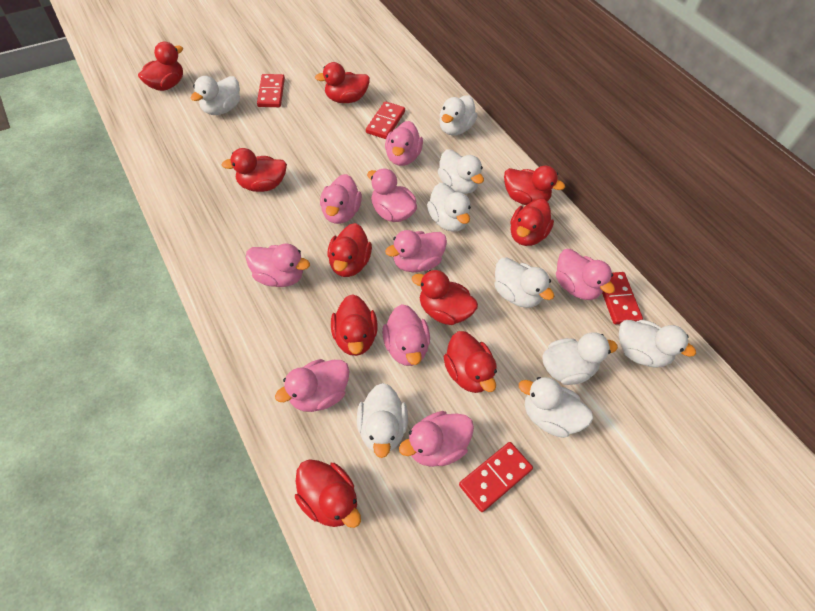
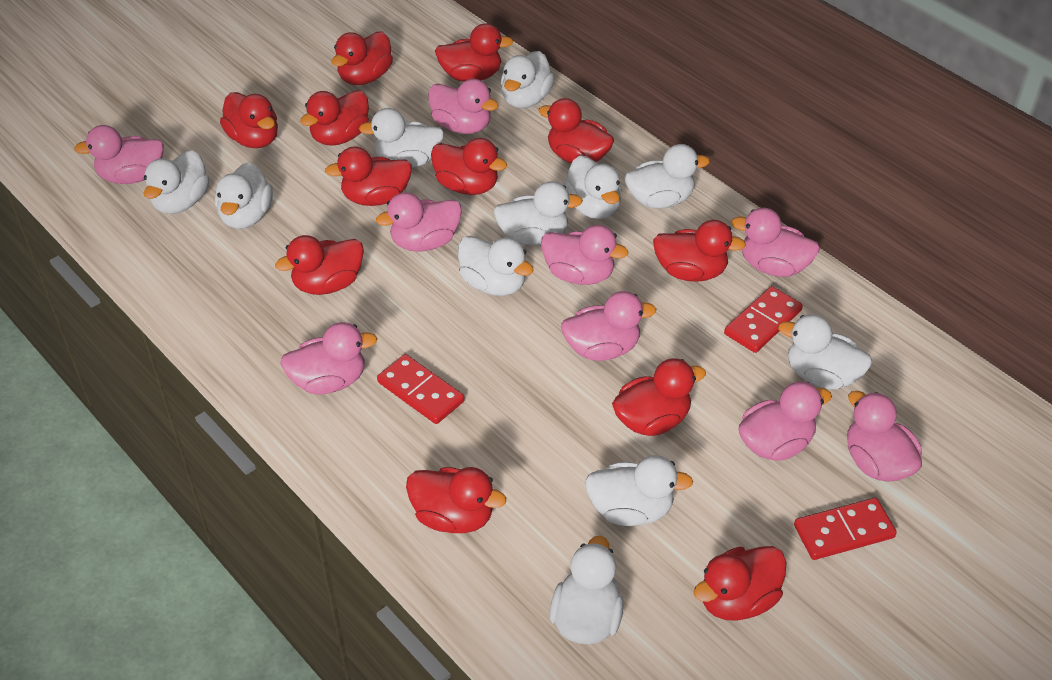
red domino: [257,74,285,107] [366,101,405,139] [459,442,533,512] [602,272,643,324] = 4 -> [377,354,465,424] [724,286,803,353] [794,498,897,560] = 3
red duck: [138,42,183,91] [222,148,287,192] [295,459,361,528] [315,62,370,103] [327,223,372,277] [331,294,378,356] [412,270,478,325] [444,331,497,393] [504,166,565,205] [510,199,554,246] = 10 -> [220,92,278,148] [275,235,364,295] [300,90,369,146] [325,147,412,206] [331,32,393,85] [406,467,506,533] [431,138,507,195] [435,23,514,82] [538,98,614,164] [612,358,706,436] [653,220,746,282] [693,546,787,621] = 12
white duck: [191,76,240,115] [357,383,408,458] [427,183,471,232] [438,149,484,194] [439,95,477,135] [495,257,554,308] [519,377,593,438] [542,332,618,385] [619,320,696,368] = 9 -> [144,150,209,214] [215,162,273,229] [359,108,444,168] [458,236,533,296] [493,181,583,245] [501,51,555,108] [550,536,624,644] [563,155,622,219] [585,455,693,526] [624,144,710,209] [778,314,872,389] = 11

